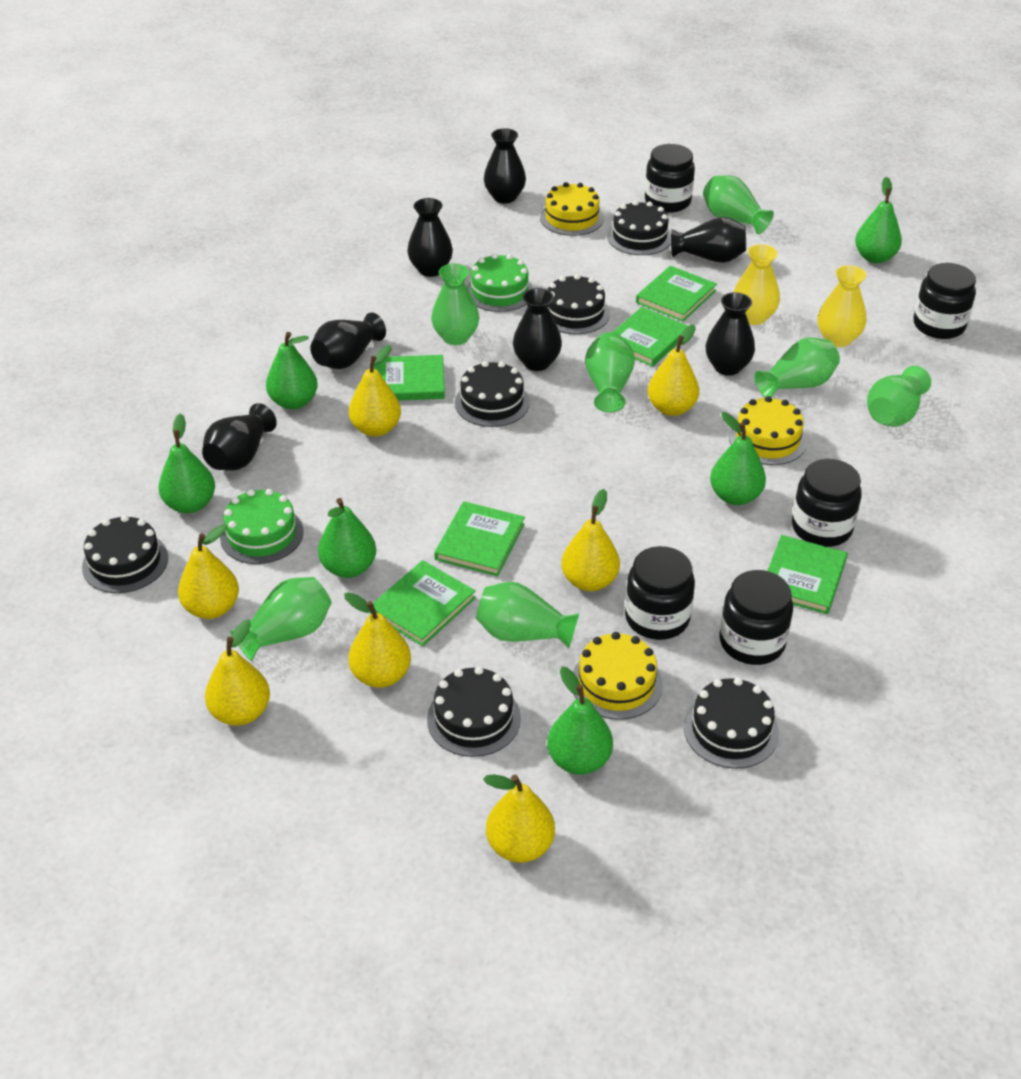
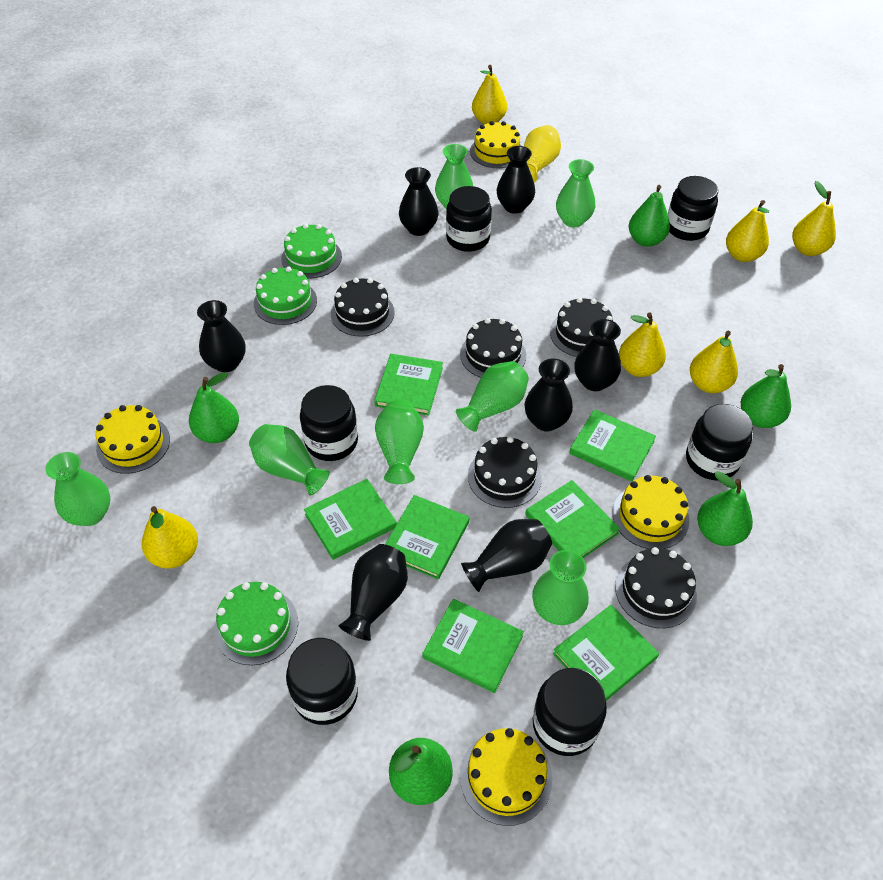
black cake: [82,515,168,593] [427,666,521,757] [455,361,530,427] [548,274,610,334] [607,201,671,255] [684,677,779,769] = 6 -> [331,278,395,337] [460,318,526,378] [468,436,542,508] [550,297,615,357] [615,547,697,628] = 5
black jar: [625,546,695,640] [645,144,695,213] [719,570,793,665] [792,459,862,547] [914,263,976,339] = 5 -> [286,638,358,725] [300,385,358,461] [446,186,492,252] [533,668,607,756] [668,176,718,241] [686,404,753,481] = 6
green book: [370,560,476,646] [374,355,445,401] [434,501,525,576] [613,307,688,367] [636,266,717,322] [767,535,848,614] = 6 -> [304,479,397,560] [374,354,443,416] [385,495,469,579] [422,599,524,693] [525,480,620,558] [553,605,659,701] [569,409,656,481] = 7
green cake: [220,489,304,564] [467,253,533,312] = 2 -> [214,582,298,665] [254,267,317,325] [281,224,342,278] = 3
green pear: [159,413,215,513] [266,332,318,410] [318,498,376,578] [547,667,613,775] [710,412,766,505] [855,177,902,263] = 6 -> [189,372,239,443] [389,738,453,805] [629,185,670,247] [697,471,753,546] [741,364,791,428] = 5
yellow cake: [540,182,604,236] [573,632,663,720] [729,396,807,465] = 3 -> [95,405,170,474] [460,728,552,826] [470,121,521,168] [612,475,689,549] = 4
yellow pear: [178,524,239,619] [205,619,270,726] [344,592,411,688] [349,345,401,437] [483,774,555,863] [561,489,620,591] [648,324,699,416] = 7 -> [142,506,198,568] [472,65,507,124] [619,313,666,377] [690,331,738,393] [726,200,769,262] [792,181,836,256] = 6
yellow vase: [734,244,780,325] [817,265,867,347] = 2 -> [524,125,561,183] = 1

